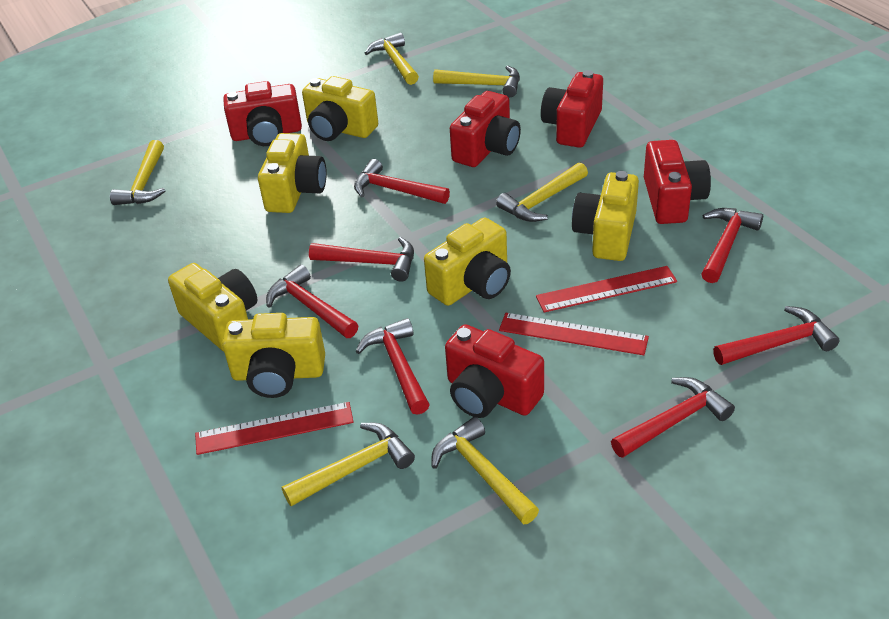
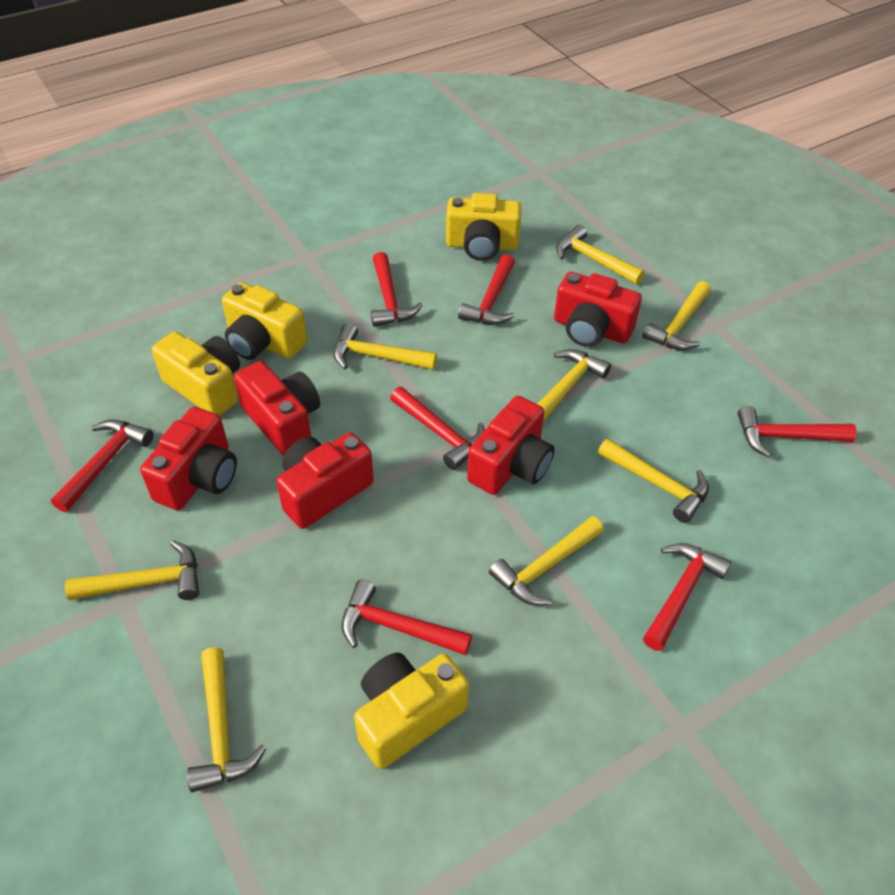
red ruler: [195,402,354,455] [499,313,649,355] [536,266,677,312] = 3 -> none = 0
yellow camera: [168,263,258,352] [222,313,325,398] [258,133,327,213] [302,76,378,141] [424,217,511,306] [572,171,639,261] = 6 -> [152,332,240,416] [222,282,307,360] [354,653,469,769] [446,193,522,261] = 4
yellow hammer: [110,140,165,205] [282,423,415,506] [365,33,419,85] [431,417,539,524] [433,66,520,97] [496,162,588,222] = 6 -> [65,540,199,600] [187,647,267,792] [333,323,437,370] [489,516,604,605] [537,349,611,422] [556,225,645,284] [598,438,709,523] [642,281,711,350] = 8

